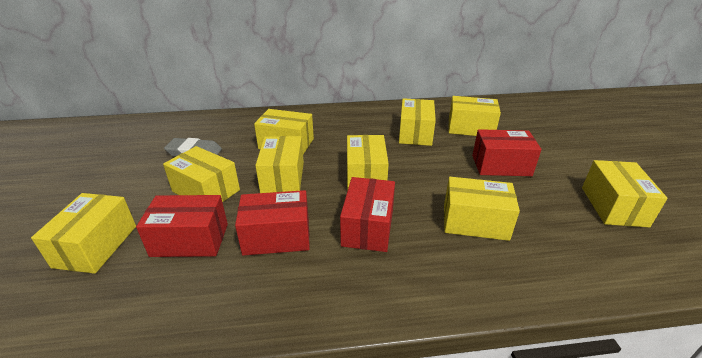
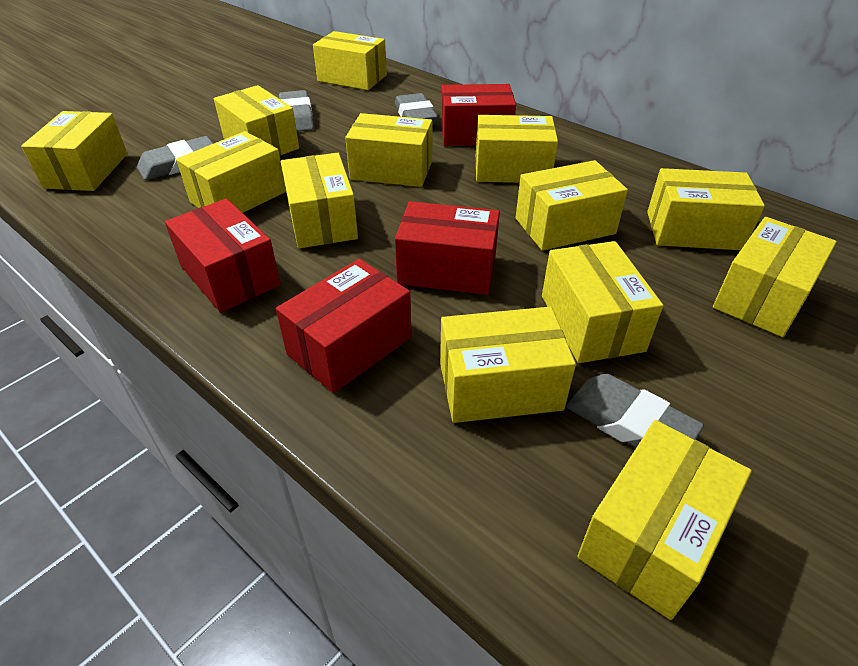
grey eraser: [164,138,222,157] = 1 -> [137,136,213,180] [279,90,314,132] [395,93,438,125] [566,374,704,448] = 4
yellow box: [31,193,136,274] [163,146,240,202] [254,109,314,154] [255,136,304,193] [347,135,389,191] [399,98,436,146] [444,177,520,241] [448,96,501,136] [582,160,668,227] = 9 -> [21,111,127,191] [176,131,286,213] [214,85,299,156] [281,153,358,248] [313,31,387,90] [345,113,432,187] [440,307,576,423] [476,115,558,183] [516,160,628,251] [542,241,663,363] [577,420,752,620] [647,168,765,250] [713,217,837,337] = 13

